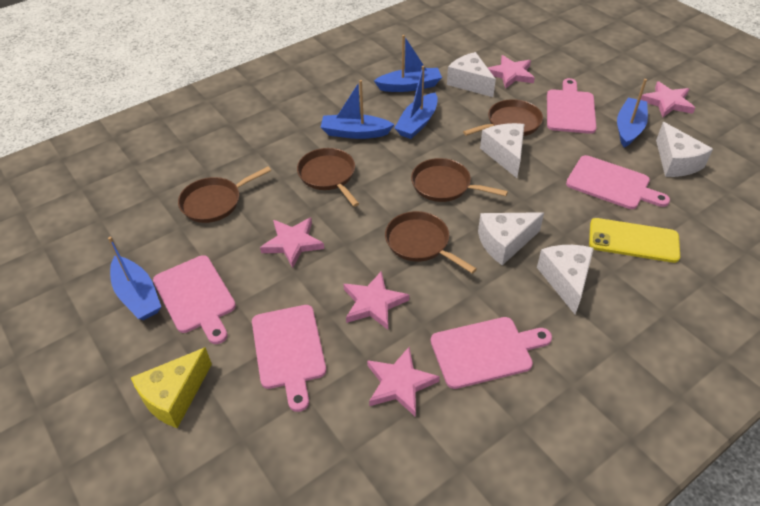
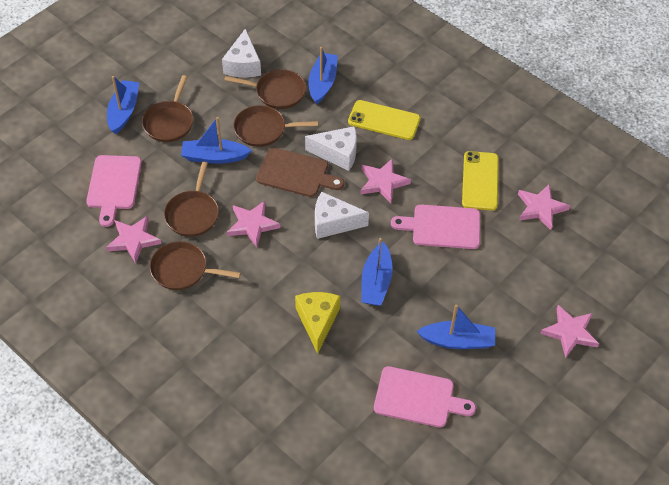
brown cutting board: none = 0 -> [256,147,344,197] = 1
pink cutting board: [153,255,236,344] [252,305,326,412] [431,317,552,389] [547,78,596,134] [566,155,670,209] = 5 -> [86,155,142,227] [374,366,476,428] [391,205,480,249] = 3
white cheese: [447,52,496,97] [478,212,544,265] [480,123,524,178] [537,245,594,314] [656,122,713,177] = 5 -> [222,28,261,77] [305,126,357,171] [315,192,369,239] = 3
yellow phone: [589,218,680,263] = 1 -> [348,100,420,140] [462,151,499,211] = 2

